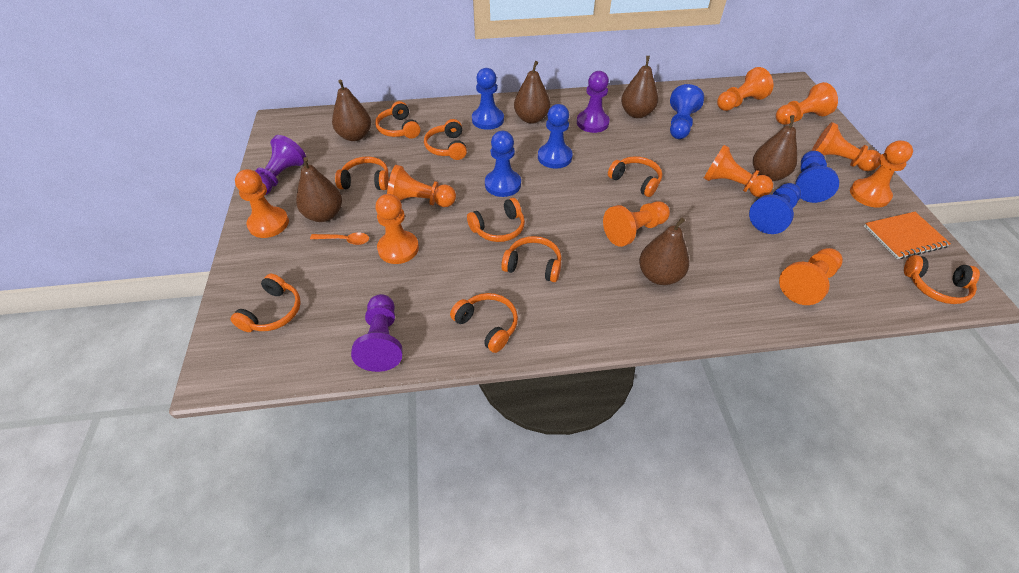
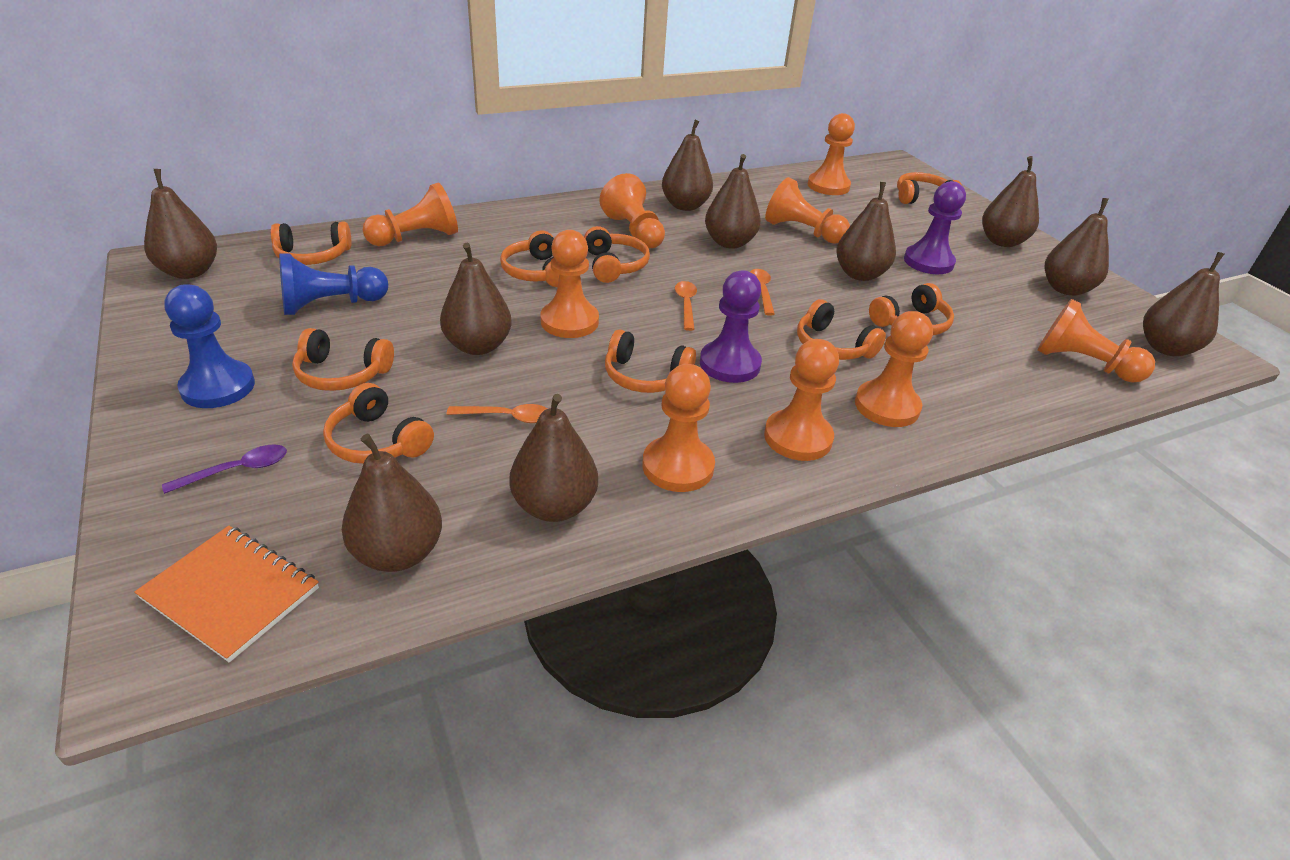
blue pawn: [472,68,504,130] [485,131,521,197] [538,104,573,169] [670,84,704,139] [749,183,801,234] [795,151,839,203] = 6 -> [164,284,255,408] [279,253,388,315] = 2
brown pear: [296,157,342,222] [332,80,371,141] [514,61,550,124] [621,56,658,118] [639,218,689,285] [753,115,797,181] = 6 -> [144,169,217,279] [342,434,442,572] [440,243,512,355] [509,394,598,522] [662,120,713,211] [705,154,761,249] [836,182,896,281] [982,156,1039,247] [1045,198,1109,296] [1143,252,1224,356] = 10
orange pawn: [235,169,289,238] [375,194,419,264] [387,165,456,207] [603,201,670,247] [704,145,773,197] [717,67,774,111] [776,82,838,125] [779,248,843,305] [812,122,881,171] [850,141,913,207] = 10 -> [363,182,458,246] [541,230,599,338] [599,173,665,248] [642,364,715,492] [764,339,839,461] [765,177,850,244] [808,113,855,195] [855,311,933,427] [1037,299,1155,383] = 9
orange spoon: [310,233,369,245] = 1 -> [447,404,547,423] [675,281,697,331] [750,269,775,316] = 3
purple pawn: [255,135,306,195] [351,294,403,372] [577,71,610,133] = 3 -> [700,270,762,383] [904,181,966,274] = 2
purple spoon: none = 0 -> [162,444,287,494] = 1

